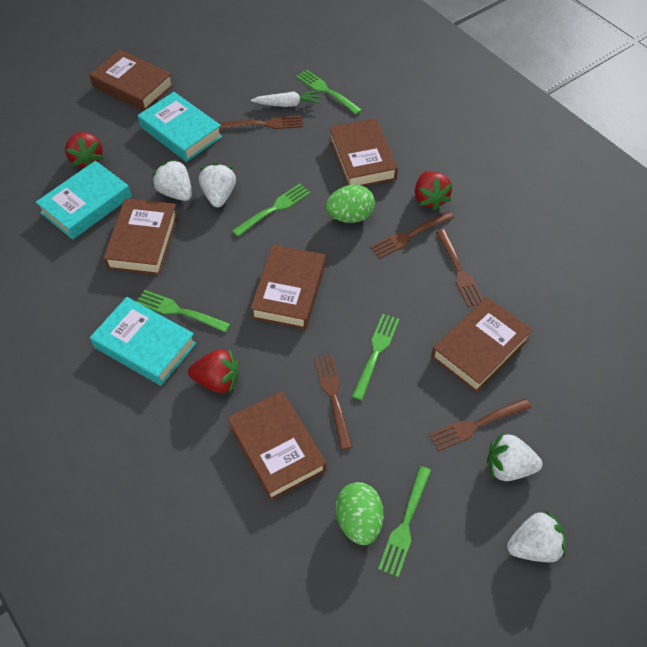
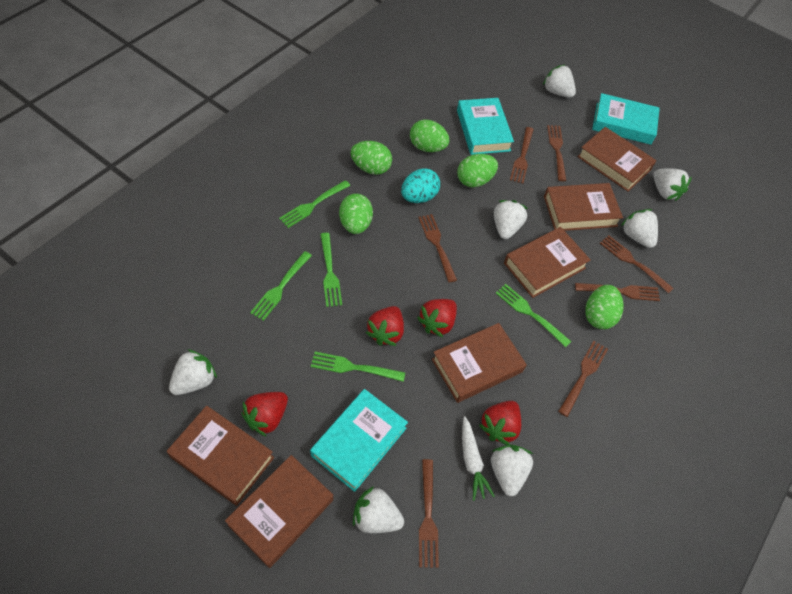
brown fork: [219,116,303,129] [314,355,352,450] [370,211,454,259] [429,398,531,451] [436,229,483,307] = 5 -> [418,214,457,283] [419,459,439,568] [510,127,534,184] [547,125,566,181] [558,341,608,417] [575,283,660,301] [600,235,673,293] = 7
green egg: [326,185,375,223] [335,482,384,545] = 2 -> [339,194,373,234] [351,141,392,175] [410,119,450,152] [457,154,498,187] [585,285,624,329] = 5
red strawberry: [65,132,104,168] [188,349,238,394] [415,171,452,211] = 3 -> [241,392,288,437] [366,306,404,346] [417,299,457,337] [479,401,521,445] = 4
turquoise egg: none = 0 -> [401,168,440,203] = 1
white strawberry: [152,159,192,201] [199,163,236,208] [487,433,542,481] [507,510,566,562] = 4 -> [169,349,217,395] [353,486,404,533] [491,445,533,496] [494,200,528,239] [543,65,576,98] [621,209,658,248] [653,168,692,201] = 7

